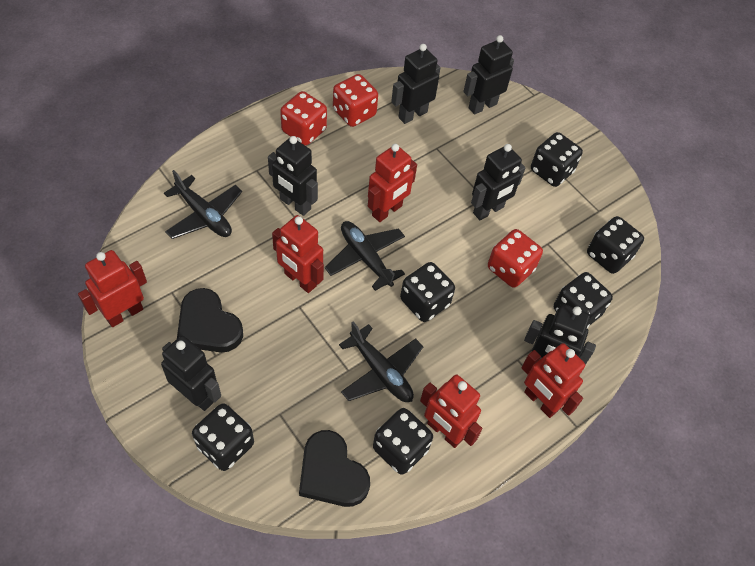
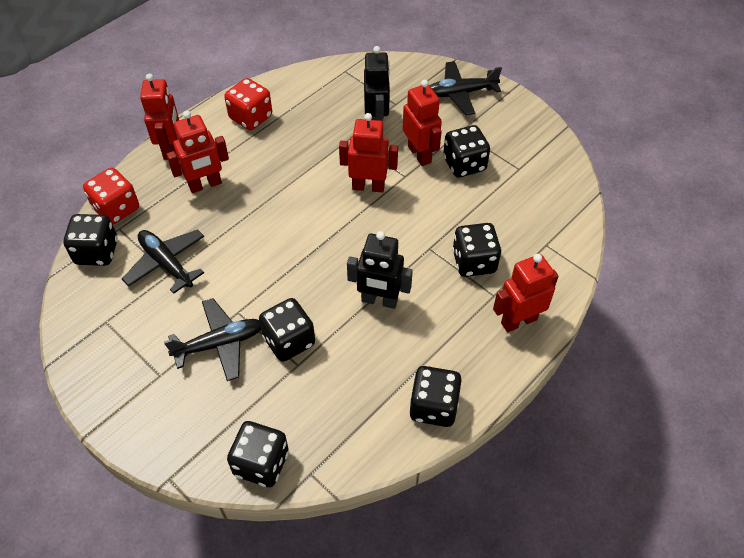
black heart: [177,288,243,353] [299,430,370,507] = 2 -> none = 0
black robot: [161,335,221,411] [268,136,318,216] [391,44,441,124] [464,35,514,115] [471,144,526,220] [524,304,596,365] = 6 -> [347,231,413,309] [364,46,390,122] = 2
red dice: [280,91,327,145] [333,74,378,127] [488,229,543,288] = 3 -> [83,168,139,224] [224,78,272,130] = 2

